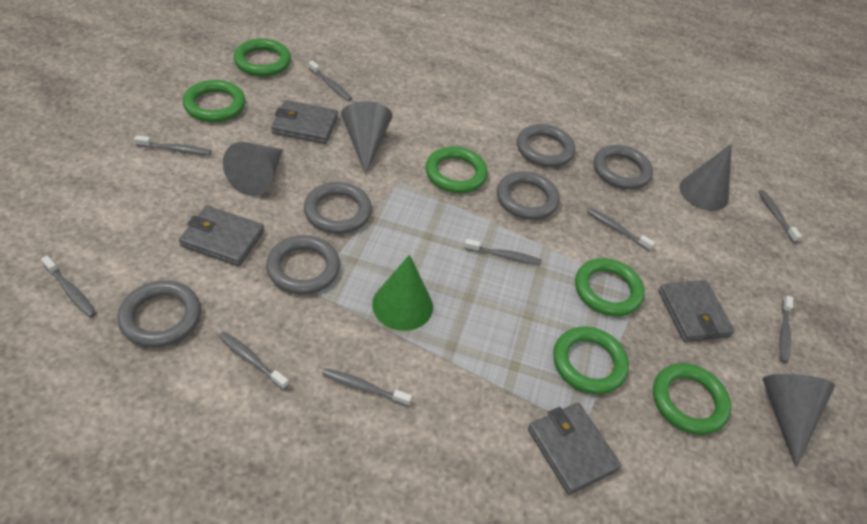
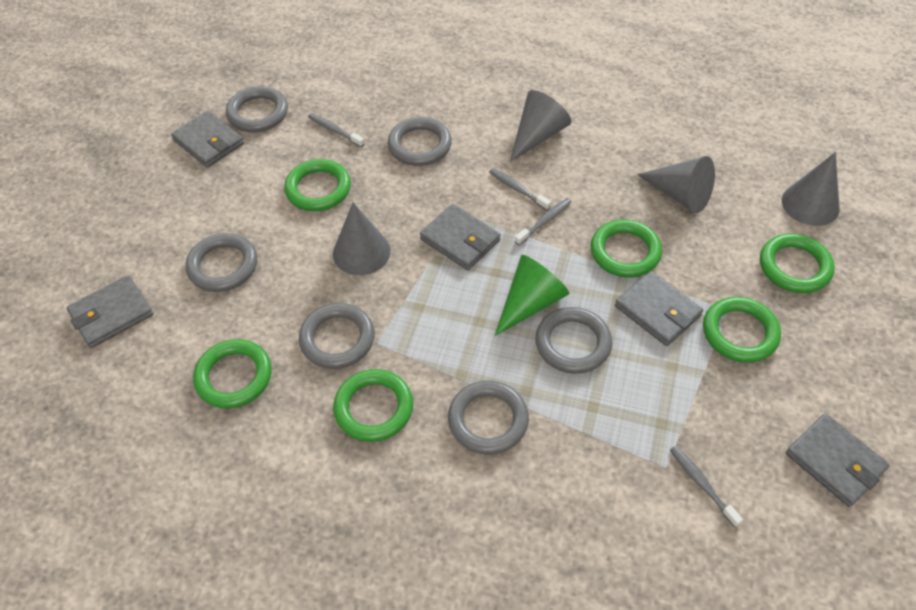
grey toothbrush: [41,256,96,318] [134,135,211,155] [218,331,289,390] [308,61,352,101] [322,368,412,406] [464,239,542,265] [587,208,655,251] [758,190,802,243] [780,295,793,363] = 9 -> [308,113,365,147] [489,168,551,210] [515,198,571,245] [670,446,743,527] = 4
grey wallet: [179,205,264,266] [271,100,338,144] [528,403,622,495] [658,280,735,342] = 4 -> [67,275,153,348] [171,111,244,168] [420,204,501,270] [615,271,703,346] [786,413,890,507] = 5

